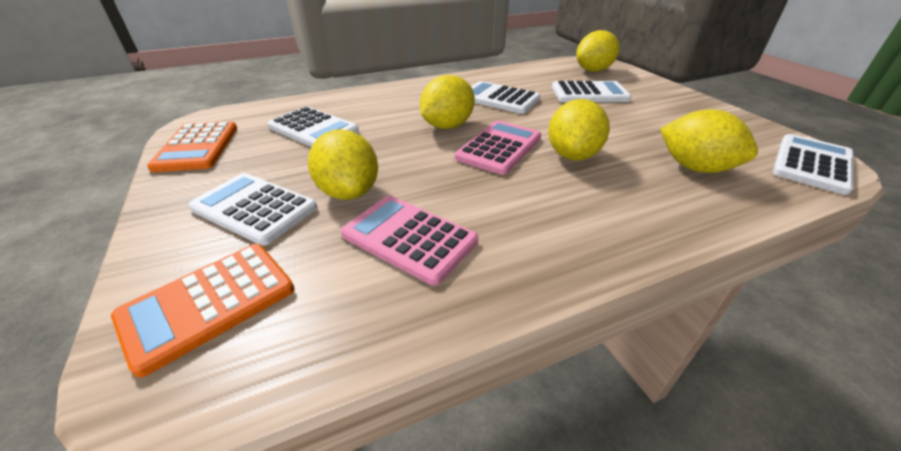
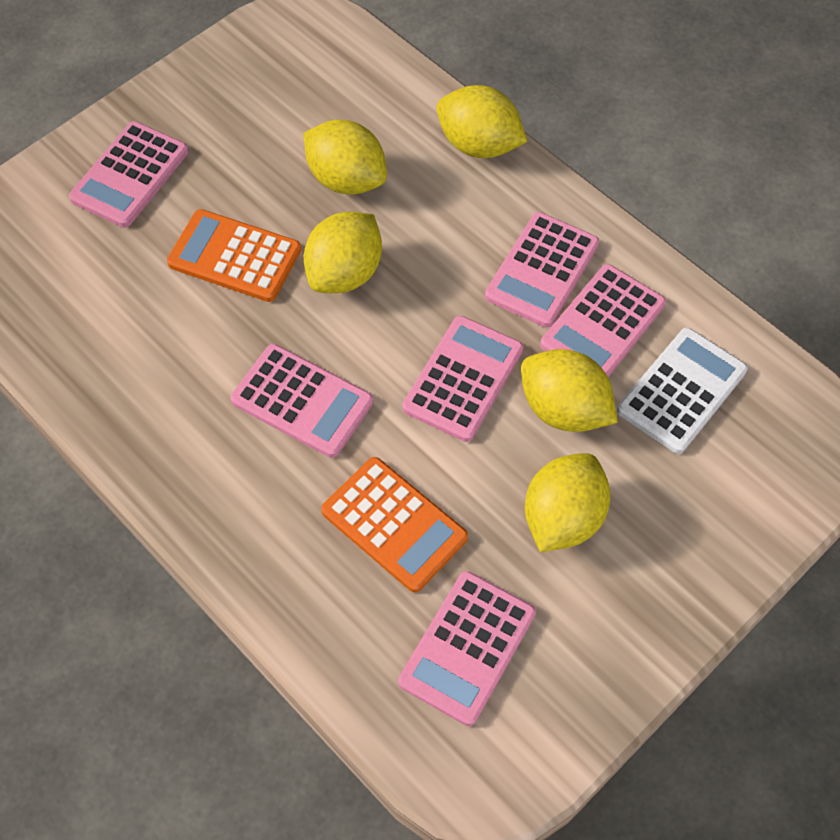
pink calculator: [341,196,478,285] [455,121,541,175] = 2 -> [69,121,189,228] [230,344,373,458] [398,571,536,726] [402,316,523,442] [485,212,599,327] [540,264,666,377] = 6
white calculator: [188,173,318,246] [268,106,359,147] [471,81,541,114] [552,81,632,102] [773,134,854,195] = 5 -> [617,328,748,454] = 1

